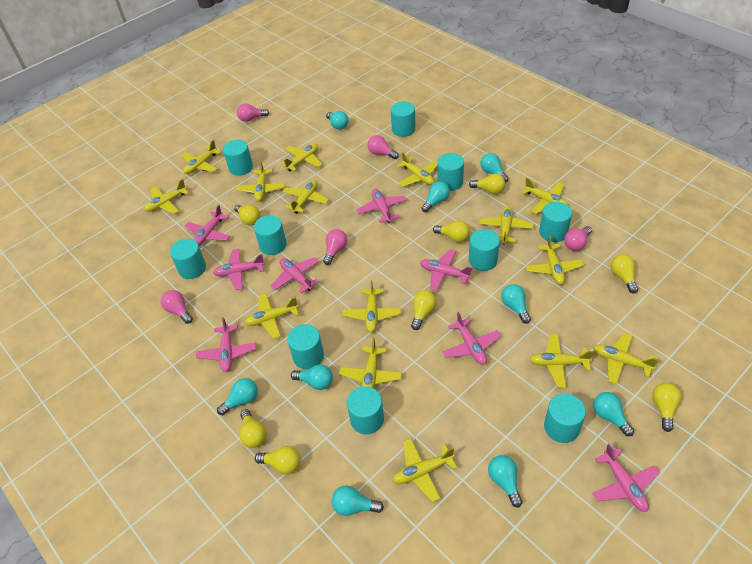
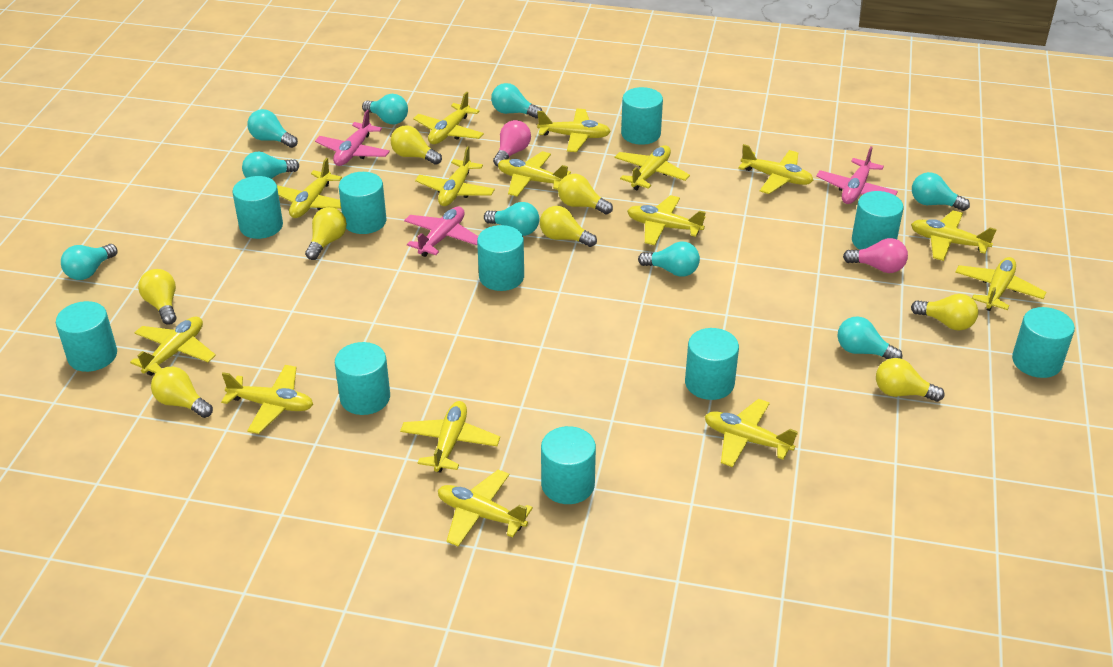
pink light bulb: [161,290,193,324] [237,104,269,122] [323,229,347,265] [367,135,399,159] [564,226,592,251] = 5 -> [493,120,531,167] [843,238,908,273] = 2
pink plane: [185,205,230,246] [196,317,256,372] [213,249,265,290] [271,257,319,293] [357,189,407,223] [420,249,472,291] [442,312,501,365] [593,444,660,512] = 8 -> [315,110,390,166] [404,207,478,257] [816,146,898,204] = 3

